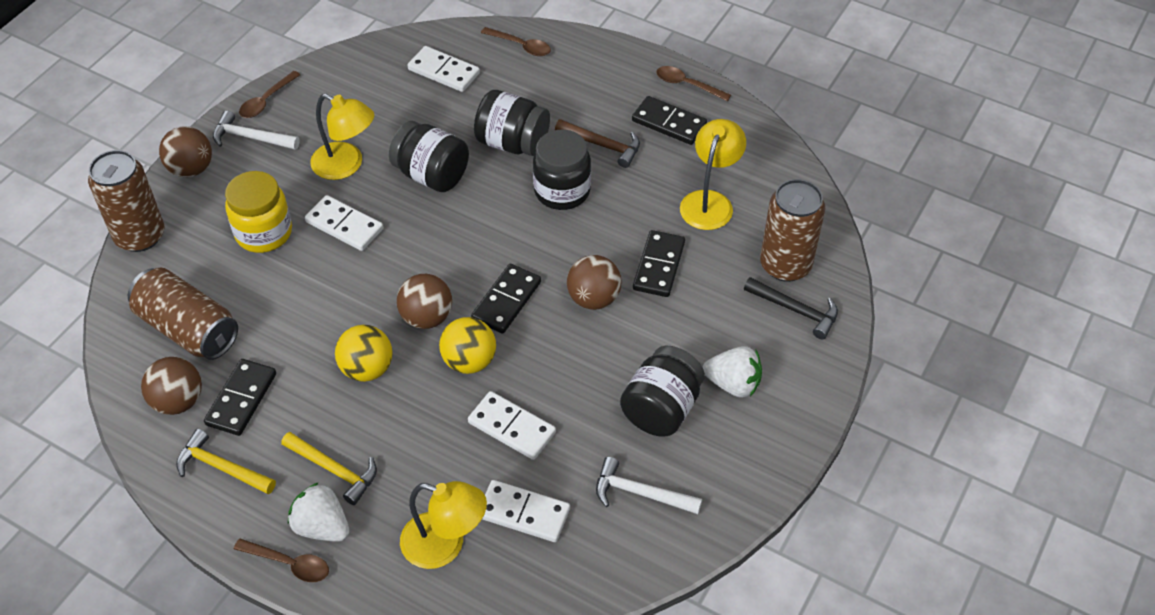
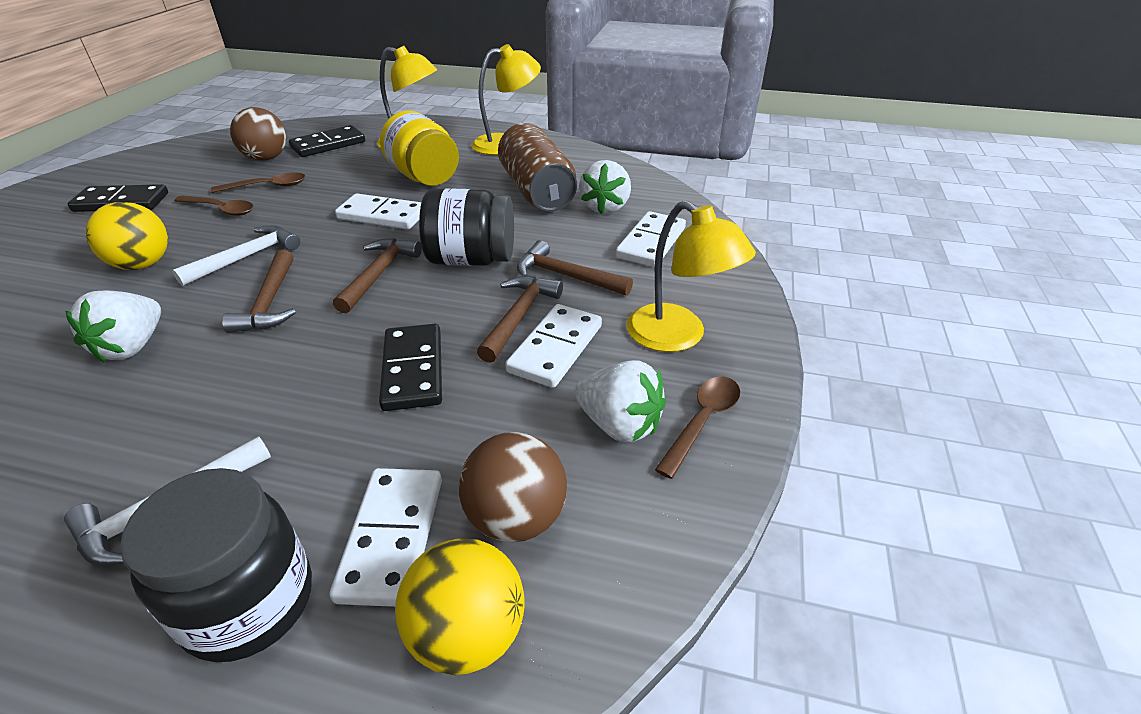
black domino: [204,359,276,436] [471,264,541,334] [632,96,707,145] [633,230,685,297] = 4 -> [68,184,168,212] [289,125,365,157] [379,324,442,411] = 3
black hammer: [744,277,838,339] = 1 -> none = 0
black jar: [389,121,469,192] [474,90,550,156] [533,129,591,210] [620,346,705,436] = 4 -> [120,468,312,662] [419,188,514,266] = 2
brown ball: [141,357,202,415] [159,126,212,177] [397,274,452,329] [567,255,622,310] = 4 -> [230,107,286,161] [459,432,567,542] = 2
brown can: [88,150,164,252] [128,268,238,360] [760,179,825,282] = 3 -> [498,123,577,212] = 1
brown hammer: [555,119,640,168] = 1 -> [222,249,296,333] [333,238,422,313] [477,276,563,363] [517,240,633,296] = 4
brown spoon: [234,539,329,582] [239,71,300,118] [481,27,551,56] [656,66,731,101] = 4 -> [174,195,254,216] [211,172,306,193] [655,377,740,479] = 3
white strawberry: [288,482,349,542] [703,346,762,398] = 2 -> [65,291,161,363] [574,360,666,443] [579,160,631,214] = 3
yellow hammer: [176,429,276,495] [281,432,377,505] = 2 -> none = 0

